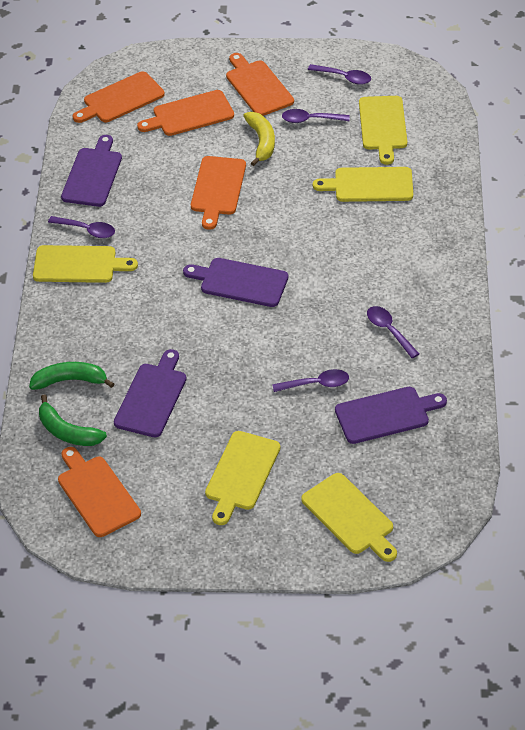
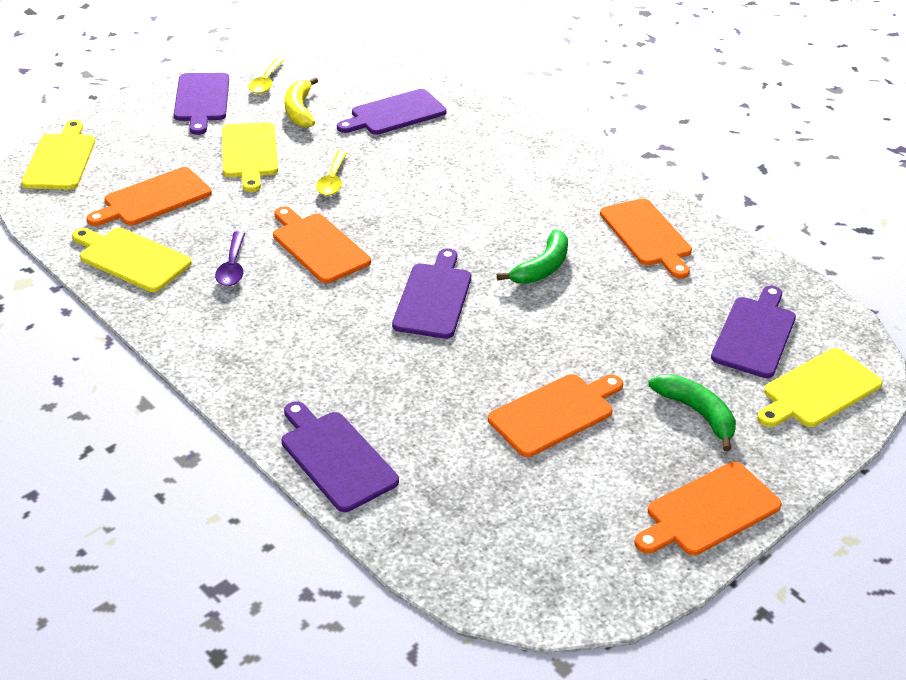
purple cutting board: [61,135,122,207] [114,349,186,438] [183,258,288,307] [335,387,447,444] = 4 -> [174,73,229,135] [282,401,399,512] [337,89,447,135] [392,248,471,339] [711,286,796,378] = 5
purple spoon: [48,216,115,238] [272,369,349,392] [282,109,350,123] [308,64,371,85] [367,306,419,358] = 5 -> [215,231,245,286] = 1
yellow cutting board: [33,245,138,283] [205,431,280,525] [301,473,397,562] [313,167,413,202] [359,96,407,165] = 5 -> [21,120,95,189] [72,228,192,292] [222,122,278,192] [757,348,882,427] = 4
yellow spoon: none = 0 -> [249,58,284,94] [316,150,348,196] = 2

